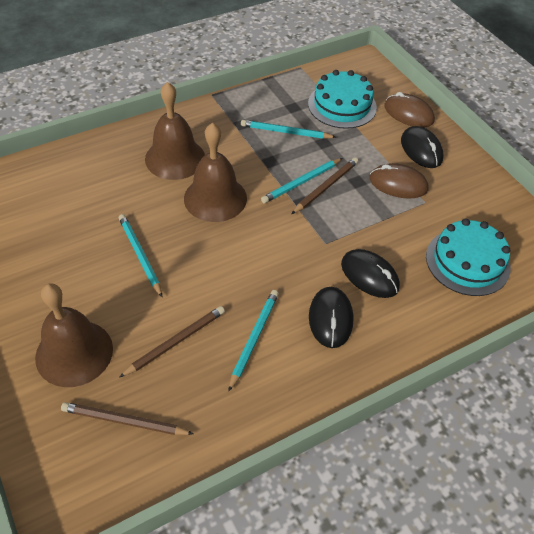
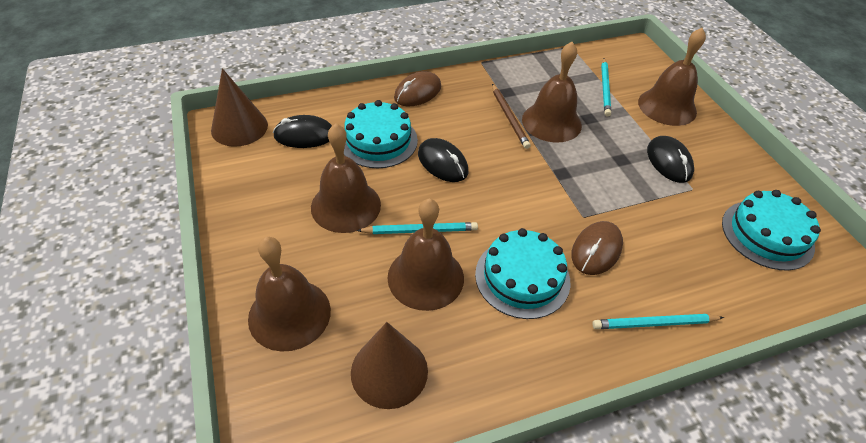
brown bell: [35,283,113,387] [145,82,205,180] [184,123,247,222] = 3 -> [248,237,331,352] [311,123,381,233] [387,198,464,311] [522,42,582,142] [638,28,706,126] = 5
brown cone: none = 0 -> [211,68,268,147] [351,322,428,409] = 2
brown pencil: [61,402,194,435] [119,306,225,377] [292,158,358,214] = 3 -> [492,84,531,149] = 1
turquoise cake: [308,70,377,129] [426,218,511,296] = 2 -> [344,100,418,168] [475,228,570,319] [722,190,821,270] = 3
turquoise pencil: [119,214,162,297] [228,290,279,392] [241,120,336,139] [261,158,343,203] = 4 -> [356,222,478,234] [592,314,724,329] [601,58,611,116] = 3

